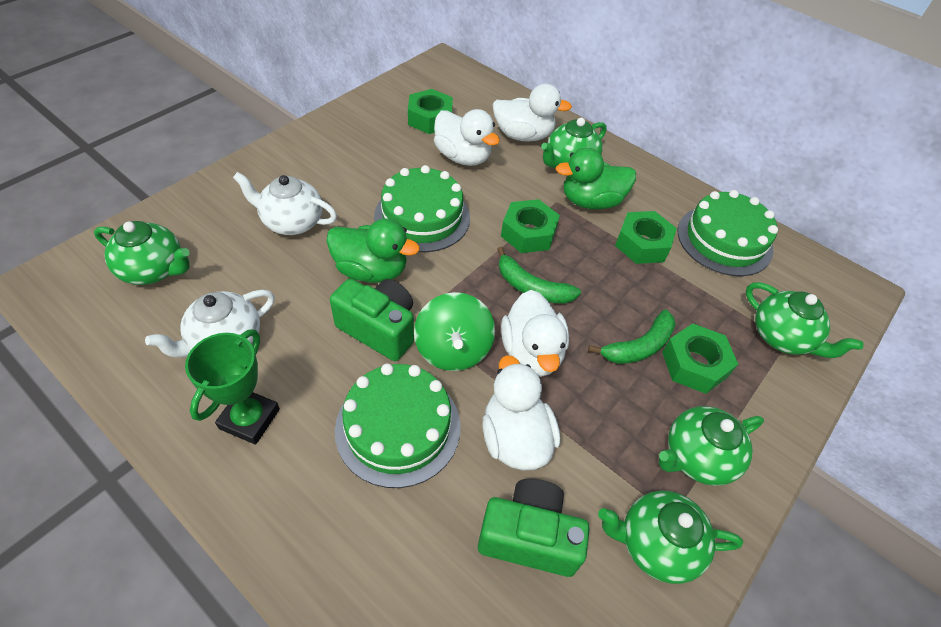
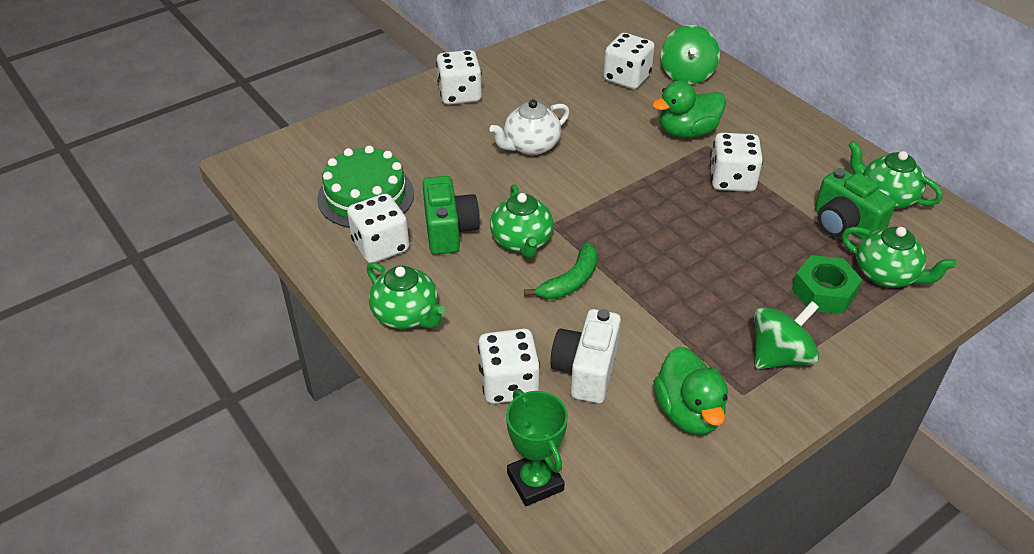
green banana: [497,247,581,304] [588,309,676,364] = 2 -> [524,242,598,299] = 1
green cake: [335,363,460,488] [374,165,470,252] [678,190,778,276] = 3 -> [317,145,414,228] = 1
green nut: [408,89,453,134] [501,199,560,253] [615,211,677,264] [662,323,738,394] = 4 -> [792,255,863,314] = 1
green spinning top: [414,292,495,371] = 1 -> [661,25,720,84] [754,301,819,369] = 2
green teapot: [94,221,190,285] [541,118,607,168] [598,491,743,584] [659,406,764,486] [746,282,864,358] = 5 -> [367,262,445,329] [490,184,554,258] [842,227,957,288] [848,141,943,209] = 4
white camera: none = 0 -> [550,309,621,404] = 1
white dice: none = 0 -> [347,194,409,263] [436,50,482,105] [478,329,540,404] [603,33,655,89] [710,133,763,192] = 5
white duck: [434,109,500,166] [483,355,560,470] [492,84,572,141] [501,290,569,377] = 4 -> none = 0
white teapot: [145,290,275,357] [233,172,337,235] = 2 -> [489,99,570,155] = 1

